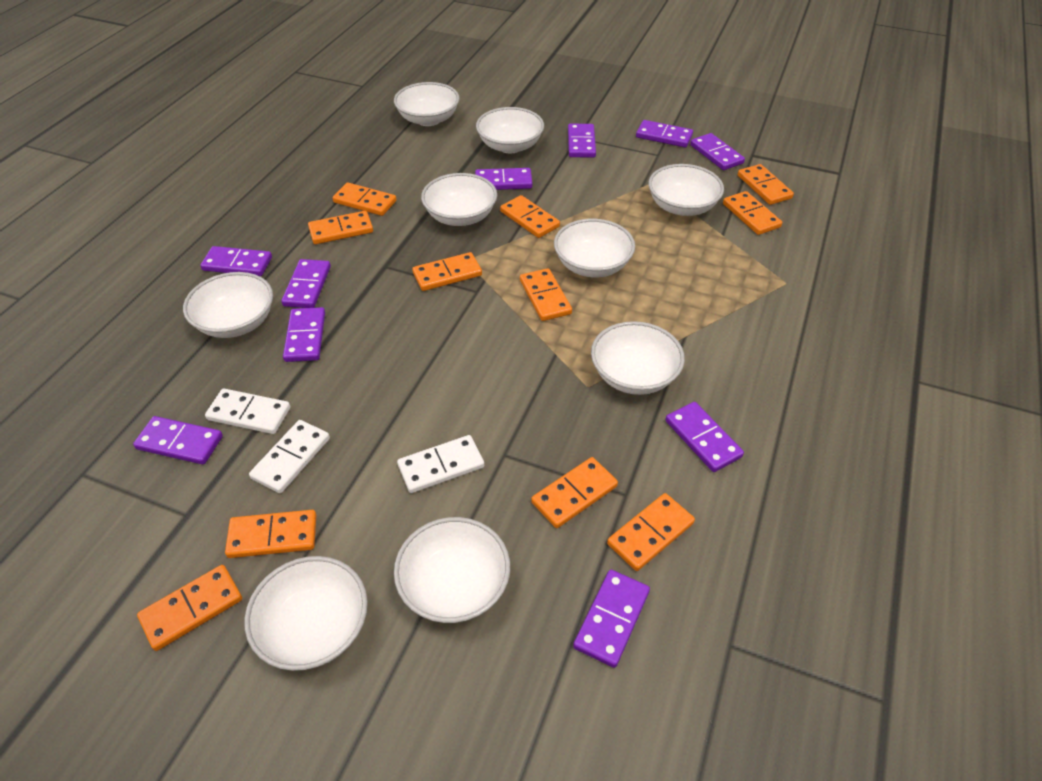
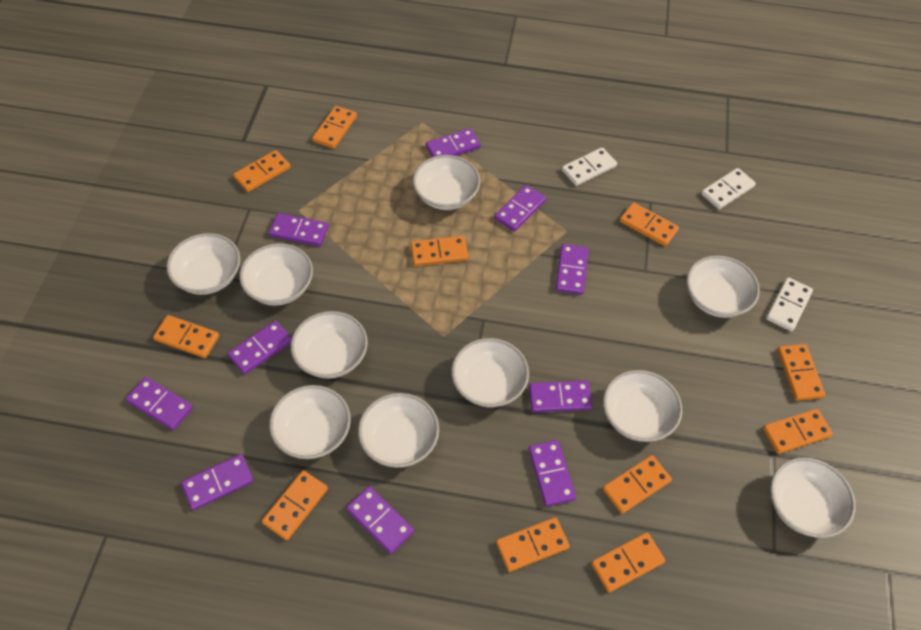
white bowl: [183,272,273,338] [244,556,368,671] [394,82,460,126] [394,517,510,623] [421,173,497,226] [476,107,544,153] [554,219,635,277] [591,321,685,395] [648,164,724,216] = 9 -> [166,233,240,295] [239,243,313,306] [269,385,351,459] [291,311,368,379] [358,393,439,468] [413,155,480,210] [451,338,529,408] [603,370,683,442] [686,255,760,318] [770,457,856,538] = 10

